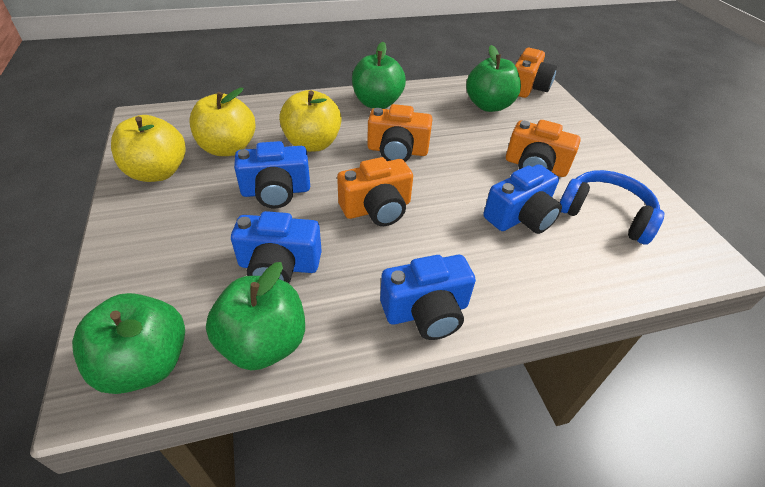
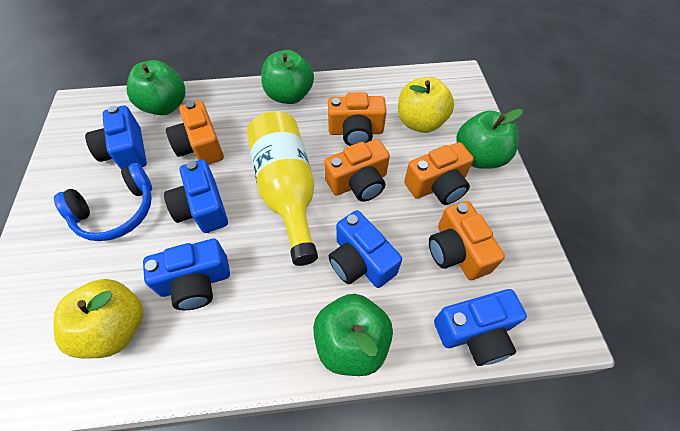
blue camera: [231,211,322,283] [234,141,310,208] [380,255,476,340] [483,164,562,234] = 4 -> [85,106,147,170] [143,239,230,310] [164,159,228,233] [328,210,402,288] [434,289,527,366] = 5
orange camera: [337,157,413,226] [367,104,433,162] [506,120,581,177] [515,48,557,98] = 4 -> [166,101,224,165] [324,139,390,202] [328,92,387,146] [404,142,474,205] [429,201,505,280] = 5
yellow apple: [111,115,185,182] [190,88,256,156] [279,90,342,152] = 3 -> [54,279,143,358] [398,77,454,133] = 2
yellow bottle: none = 0 -> [247,111,318,266] = 1

